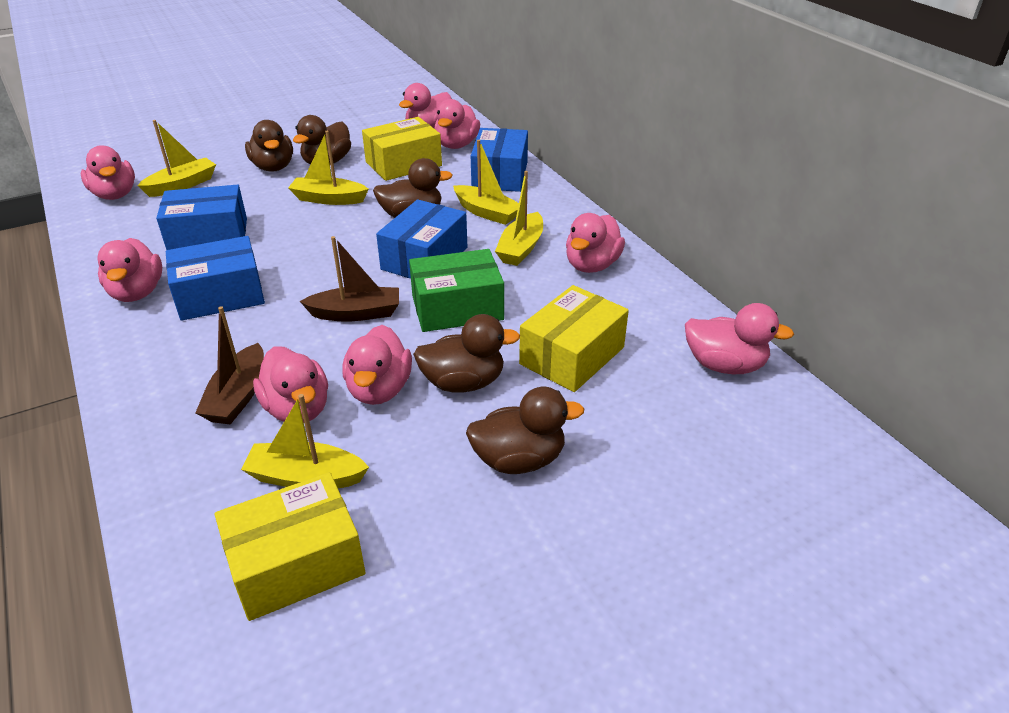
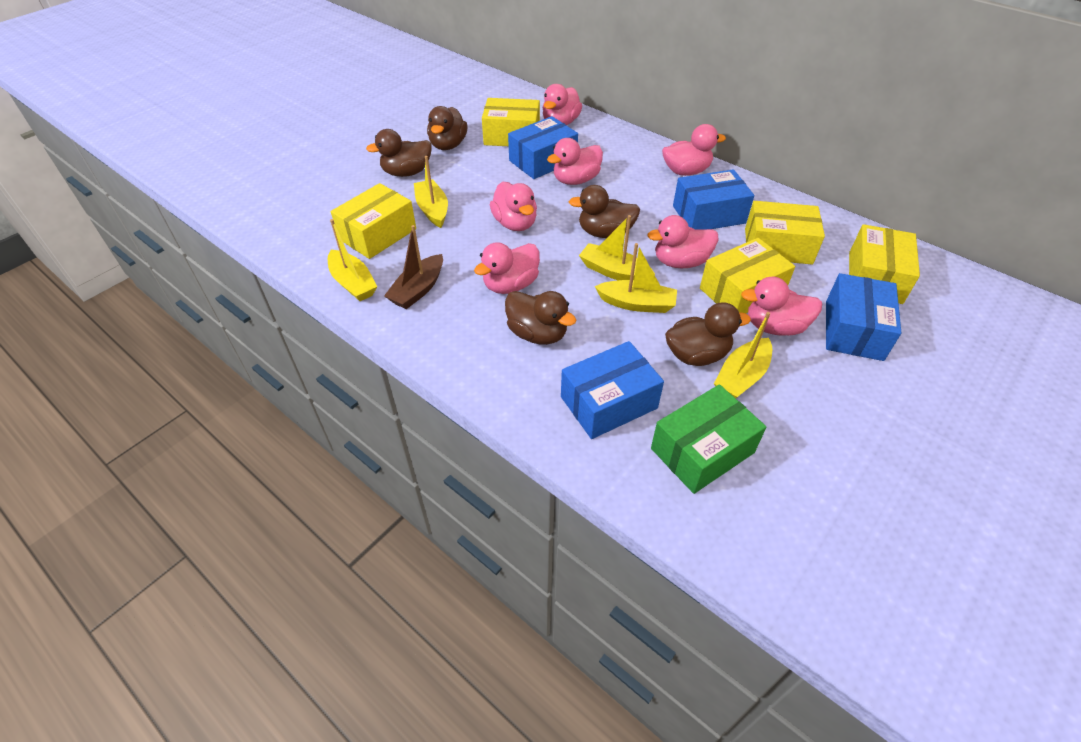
brown boat: [195,306,264,425] [300,236,399,322] = 2 -> [384,225,443,309] = 1
pink duck: [80,145,135,200] [98,238,162,302] [253,346,328,422] [342,325,412,405] [399,83,452,128] [434,99,480,149] [566,213,625,273] [685,303,794,374] = 8 -> [474,242,540,294] [490,181,537,231] [543,84,582,125] [547,138,603,185] [647,215,718,268] [662,124,726,176] [741,276,822,336] = 7
yellow box: [214,472,365,621] [362,117,442,181] [519,285,629,392] = 3 -> [331,183,416,259] [482,98,540,146] [700,238,795,313] [745,201,825,265] [849,224,920,304] = 5

